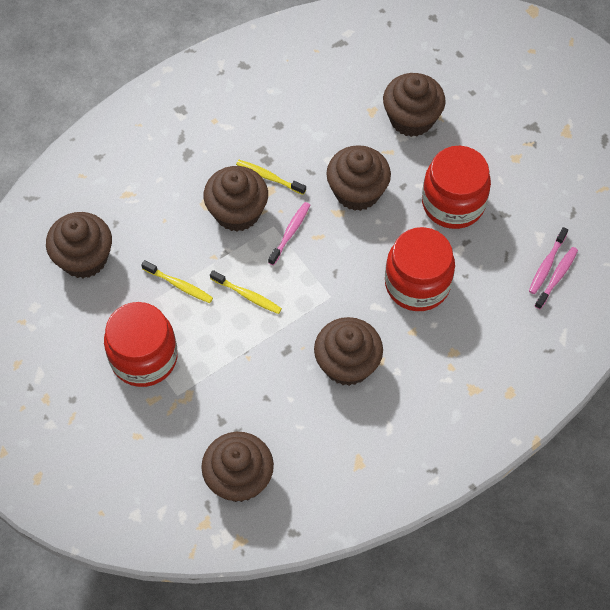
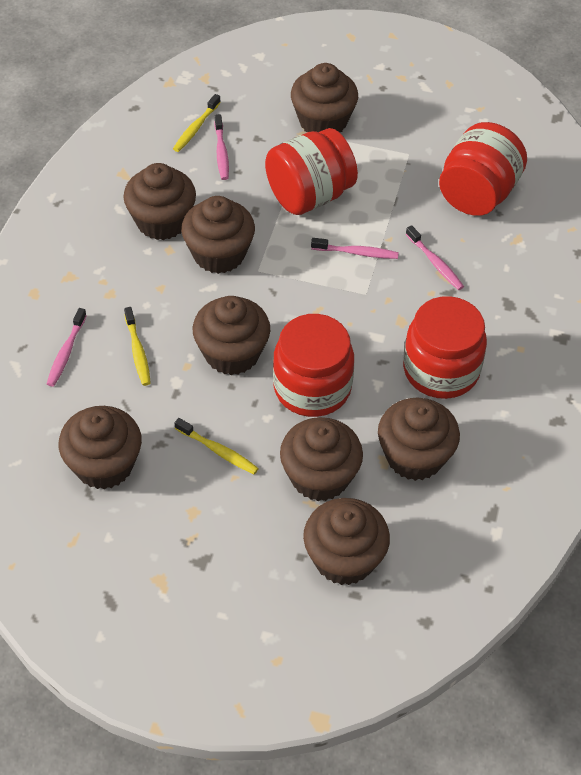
brown cupcake: [46,212,112,279] [201,432,274,502] [204,166,268,232] [314,317,383,386] [326,145,391,211] [383,73,445,137] = 6 -> [59,406,142,490] [123,163,196,240] [181,196,255,274] [193,296,270,375] [280,417,363,501] [291,63,358,132] [303,498,390,585] [378,398,460,481] = 8
pink toothbrush: [268,202,310,266] [529,227,568,294] [535,247,578,309] = 3 -> [47,308,87,387] [214,114,229,180] [311,238,399,259] [406,225,464,290] = 4
red jar: [104,302,178,387] [385,227,455,311] [422,146,491,229] = 3 -> [265,128,358,215] [273,314,354,417] [403,296,487,399] [439,122,527,216] = 4

